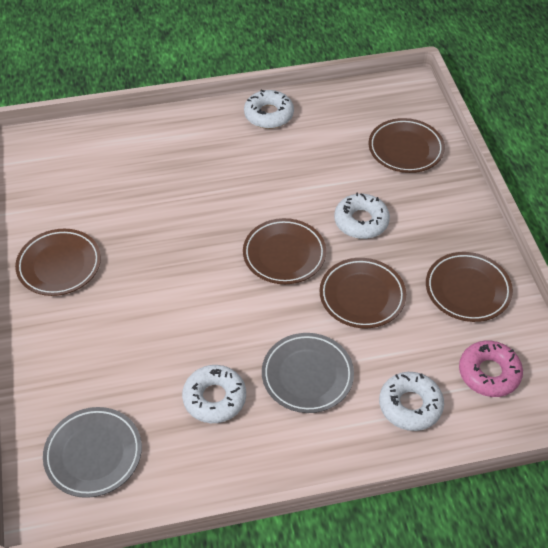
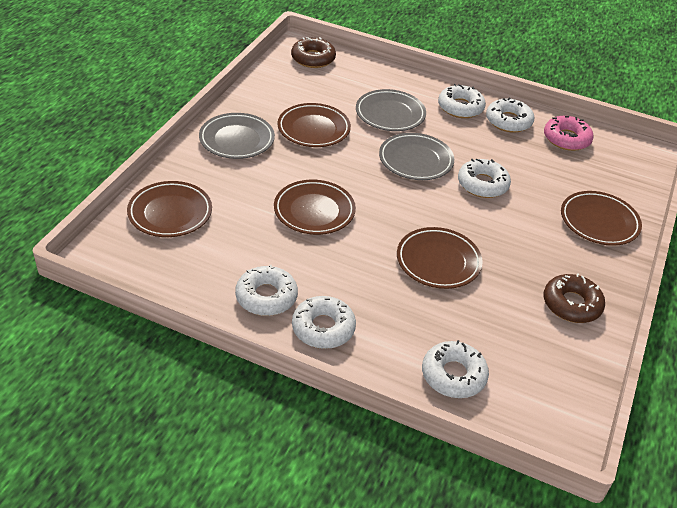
brown donut: none = 0 -> [291,37,336,68] [544,273,605,323] = 2
grey plate: [43,407,142,498] [262,333,354,413] = 2 -> [199,113,275,159] [356,89,426,131] [379,133,454,180] = 3
white donut: [182,365,246,423] [244,89,294,129] [334,192,390,239] [379,372,444,431] = 4 -> [235,265,298,316] [292,296,356,349] [422,340,489,398] [438,84,486,118] [458,159,511,198] [486,98,534,133] = 6

